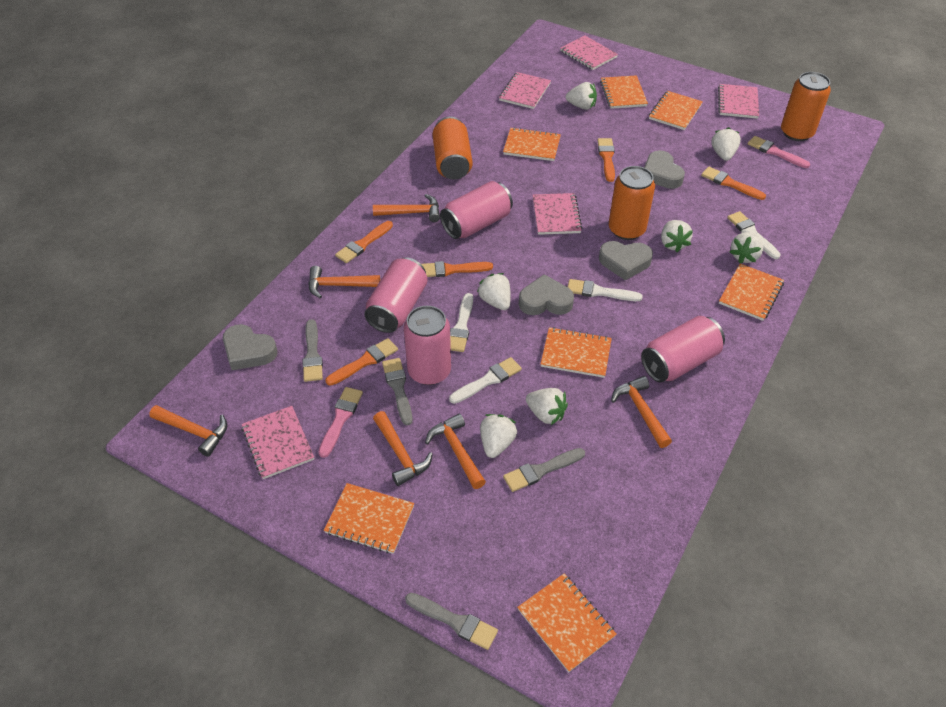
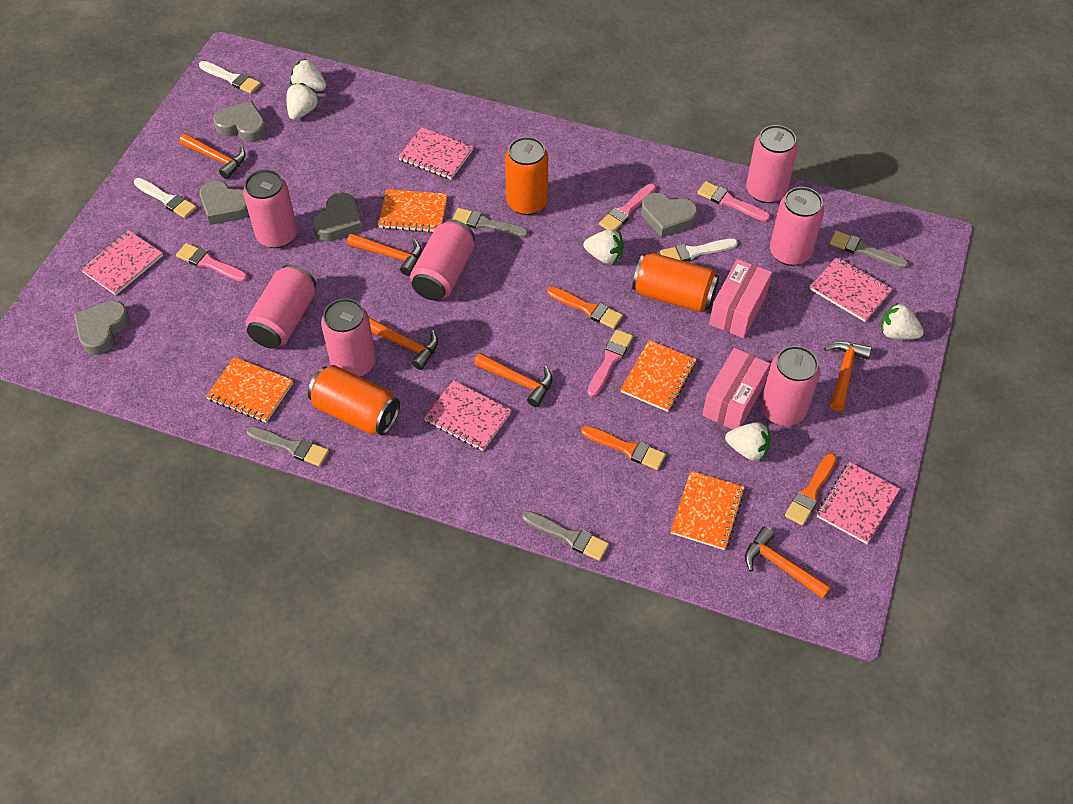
grey heart: [223,324,277,370] [519,274,574,315] [599,241,653,281] [644,150,685,189] = 4 -> [74,300,130,355] [200,180,249,225] [213,101,267,142] [312,192,363,242] [641,193,698,238] = 5
orange brush: [326,338,398,386] [335,221,393,263] [421,261,493,277] [597,138,615,182] [701,167,766,200] = 5 -> [547,287,623,329] [581,426,666,470] [785,453,837,526] = 3
orange notebook: [324,483,414,554] [503,127,561,161] [517,574,617,672] [541,327,612,378] [600,75,648,109] [649,91,703,130] [719,264,784,321] = 7 -> [206,357,293,423] [378,189,448,232] [620,340,697,412] [671,471,745,550] = 4
pink box: none = 0 -> [702,348,770,430] [709,259,772,338] = 2
pink brush: [318,387,363,458] [748,136,810,168] = 2 -> [176,243,248,282] [587,329,633,397] [599,184,656,230] [697,181,770,222] = 4
pink can: [365,257,428,333] [404,306,451,385] [440,181,513,239] [641,316,725,383] = 4 -> [243,170,297,248] [246,264,316,349] [321,298,376,377] [410,219,475,301] [746,125,798,203] [761,346,820,426] [770,187,824,266] = 7
white brush: [449,357,522,404] [450,293,473,352] [568,279,643,301] [727,211,781,259] = 4 -> [134,178,197,218] [199,61,261,94] [660,239,738,262] = 3
white strawberry: [477,273,511,310] [480,414,517,458] [526,388,568,425] [566,82,597,110] [661,220,693,252] [711,127,741,161] [730,232,763,264] = 7 -> [286,83,319,120] [290,58,326,91] [584,229,624,264] [725,422,771,461] [881,302,924,340] = 5

